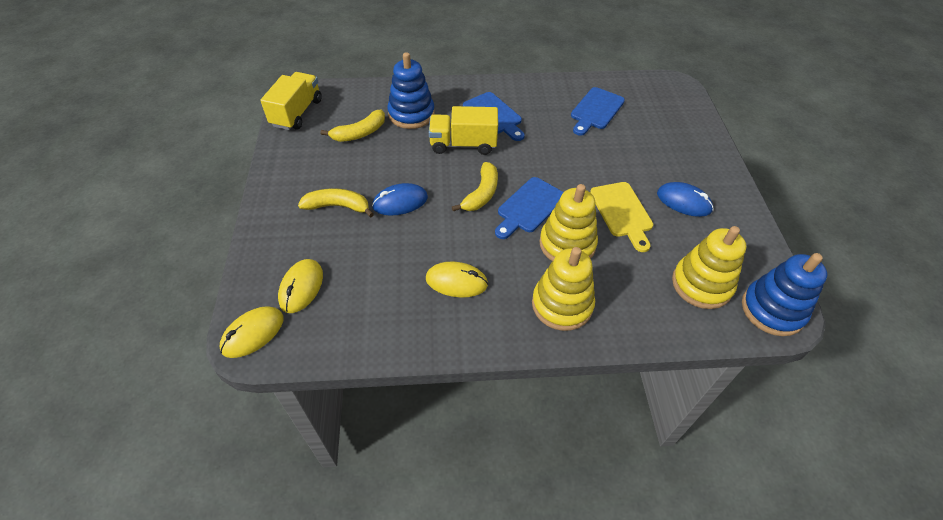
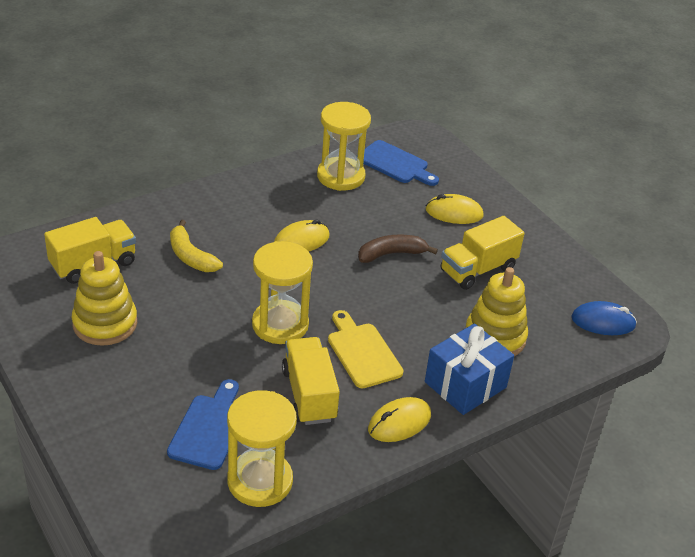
blue cutting board: [463,92,525,141] [495,177,564,239] [571,87,625,136] = 3 -> [167,379,239,470] [357,140,439,186] = 2
blue gift: none = 0 -> [425,323,514,415] = 1
blue mouse: [372,183,428,216] [657,182,714,217] = 2 -> [571,301,637,335] = 1
blue stacking toy: [387,52,435,129] [742,253,827,336] = 2 -> none = 0
brown banana: none = 0 -> [358,235,438,263] = 1
yellow banana: [298,188,374,217] [321,110,385,142] [452,162,498,211] = 3 -> [170,220,223,272] = 1
yellow hourglass: none = 0 -> [227,390,297,507] [252,241,313,344] [317,102,371,191] = 3
yellow stacking toy: [532,247,595,331] [539,184,598,261] [672,226,746,309] = 3 -> [72,251,137,346] [465,267,528,356] = 2
yellow truck: [260,72,322,130] [429,106,498,155] = 2 -> [44,217,136,284] [282,337,340,425] [440,216,525,290] = 3

